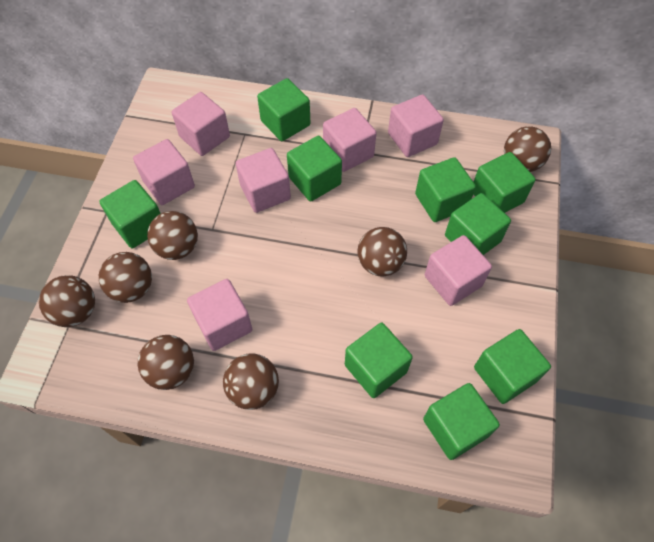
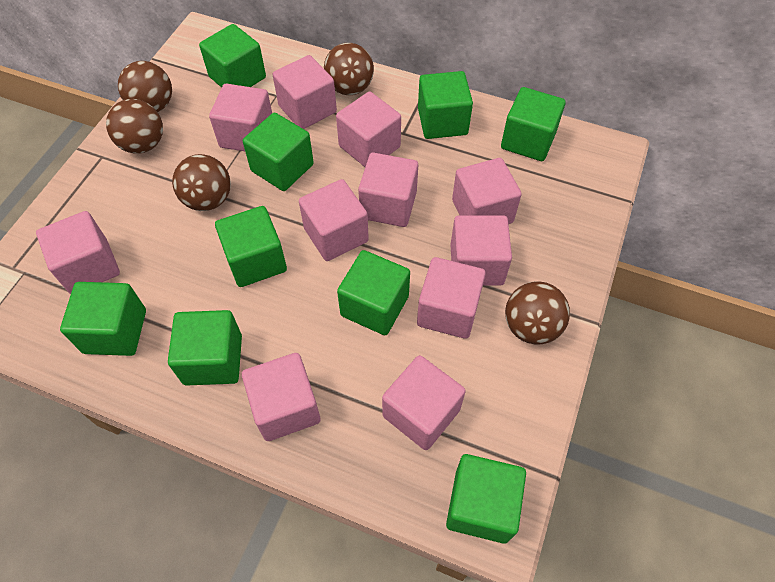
brown ball: [39,275,95,327] [99,252,152,303] [138,335,194,390] [147,211,198,260] [223,354,279,410] [357,227,407,277] [504,126,551,172] = 7 -> [106,99,163,154] [118,61,172,112] [172,154,231,211] [324,43,374,95] [505,281,570,344] = 5
pink cube: [133,139,195,205] [172,92,230,156] [187,279,253,351] [236,148,291,213] [323,108,376,172] [388,94,444,157] [425,235,492,306] = 7 -> [36,211,120,294] [209,84,272,151] [242,353,321,441] [273,55,337,129] [299,179,369,261] [336,92,401,167] [358,153,418,227] [382,355,466,450] [417,257,486,339] [451,215,512,286] [452,158,522,224] = 11

